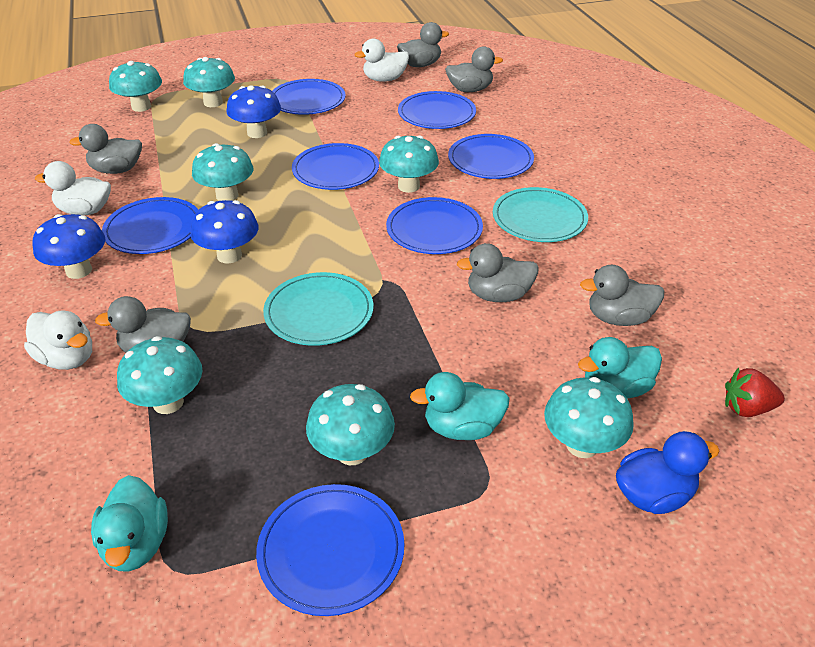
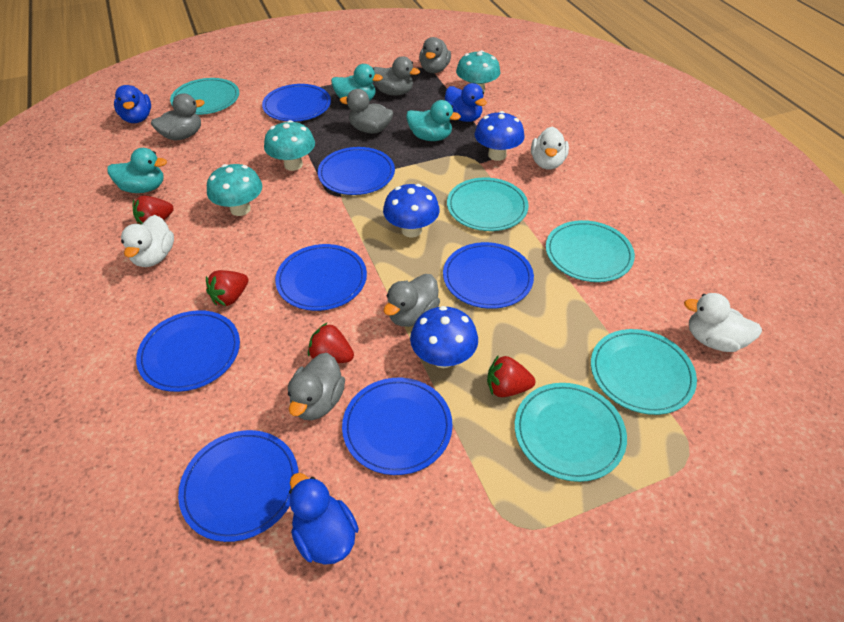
blue duck: [616,431,720,514] = 1 -> [114,85,151,123] [289,473,359,565] [445,83,487,122] = 3
red strawberry: [725,367,785,417] = 1 -> [133,195,174,225] [206,270,248,306] [308,323,354,363] [487,355,535,397] = 4
turquoise mushroom: [109,61,162,112] [117,336,202,414] [183,57,235,107] [192,143,253,201] [306,384,395,465] [379,135,439,193] [544,377,634,458] = 7 -> [207,164,262,216] [264,120,315,171] [456,50,500,93] = 3
turquoise plate: [263,272,373,346] [493,187,588,242] = 2 -> [170,78,239,115] [447,178,529,231] [515,383,627,482] [546,220,635,282] [591,329,697,415] = 5

